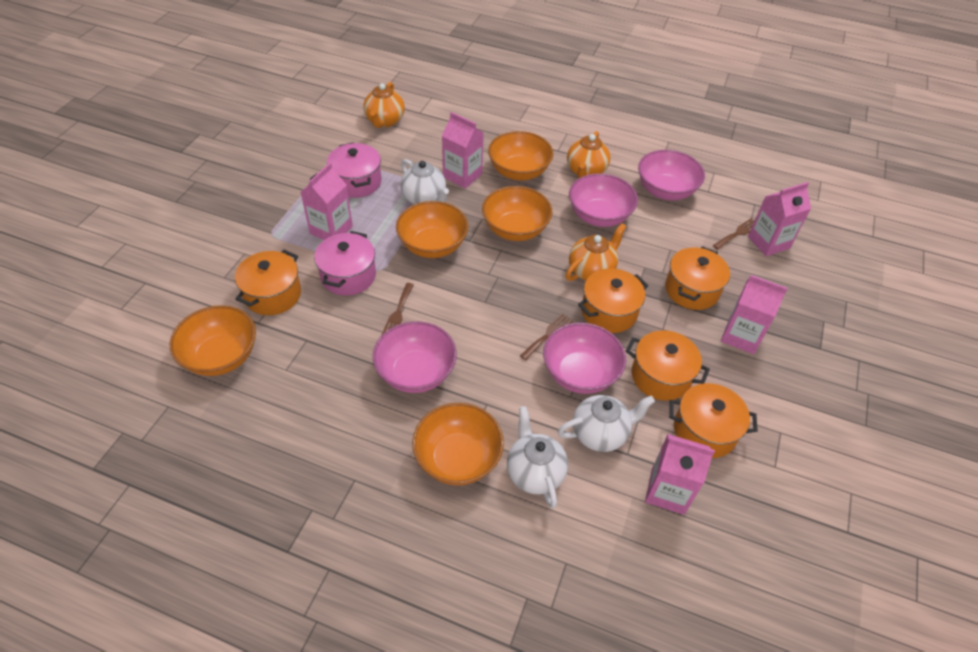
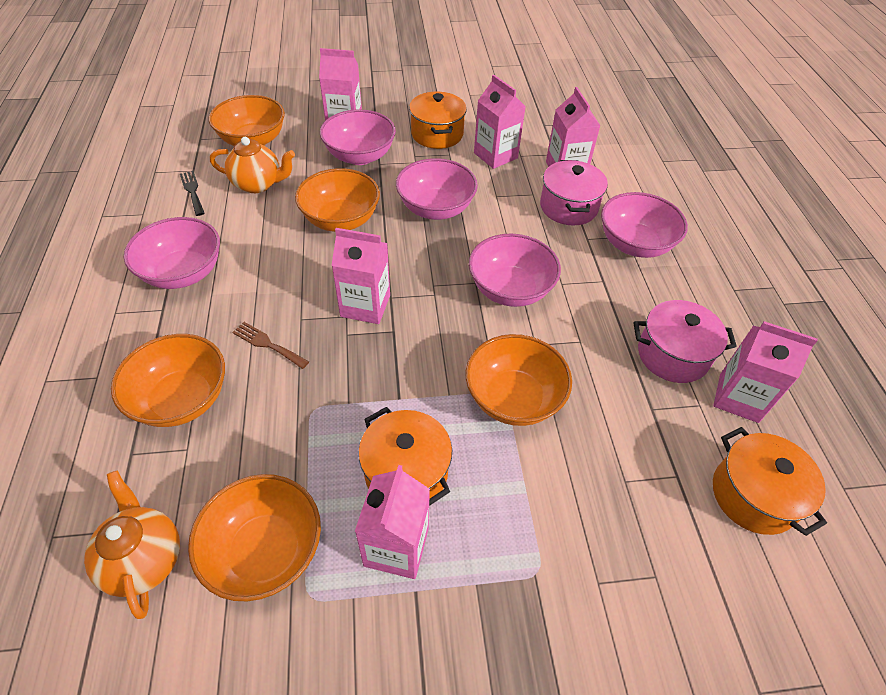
black fork: none = 0 -> [180,171,205,216] = 1
brown fork: [382,283,414,334] [520,313,573,360] [713,218,755,250] = 3 -> [232,322,309,369] = 1
orange pot: [235,250,301,315] [578,268,649,333] [626,330,710,401] [665,246,730,310] [669,383,758,458] = 5 -> [358,407,452,506] [409,92,467,149] [713,427,827,536] = 3
orange teapot: [363,82,405,128] [566,223,627,281] [567,131,610,178] = 3 -> [84,470,180,619] [210,137,295,193] = 2
pink bowl: [372,321,457,393] [543,322,626,394] [569,173,638,227] [638,150,705,200] = 4 -> [124,217,220,289] [320,109,396,165] [396,158,478,220] [469,234,561,307] [601,192,688,258] = 5
pink carton: [300,163,353,240] [442,112,484,189] [645,434,715,515] [721,275,788,354] [748,182,811,256] = 5 -> [319,48,362,121] [331,228,390,324] [355,465,430,579] [474,75,526,169] [546,87,600,167] [713,321,818,423] = 6
white teapot: [401,159,449,204] [507,406,568,509] [558,395,655,452] = 3 -> none = 0

